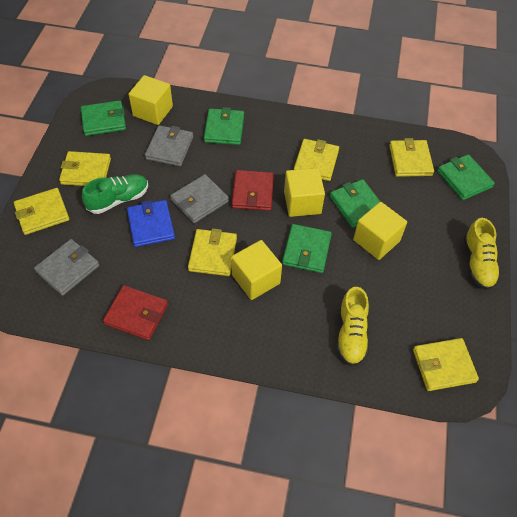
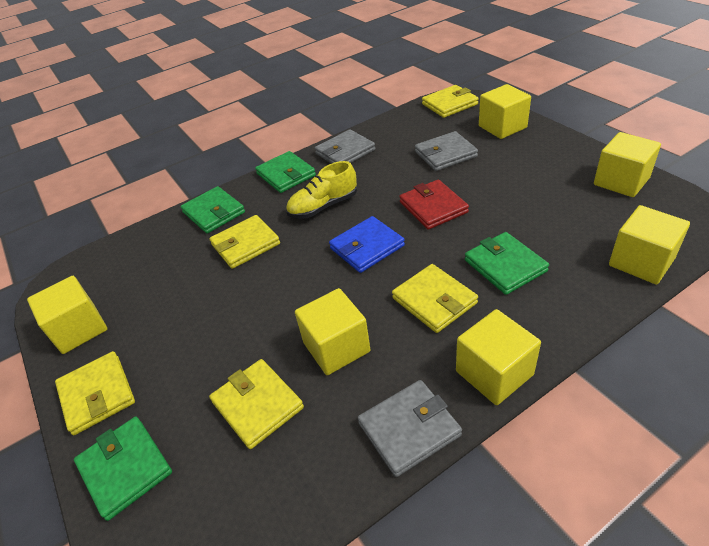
green shoe: [82,174,148,214] = 1 -> none = 0
green wallet: [81,100,126,136] [204,107,244,145] [282,224,332,273] [330,179,380,228] [437,154,495,200] = 5 -> [74,417,172,521] [181,186,245,234] [255,151,316,193] [465,232,549,295] = 4
red wallet: [103,285,168,340] [232,170,274,211] = 2 -> [399,179,469,230] = 1
yellow cube: [129,75,173,125] [231,240,282,300] [284,168,325,217] [353,202,407,260] = 4 -> [27,276,107,354] [295,288,370,375] [456,309,541,405] [479,84,531,139] [594,132,661,197] [609,205,690,284] = 6
yellow shoe: [337,287,369,366] [464,218,500,290] = 2 -> [286,161,357,219] = 1
yellow wallet: [14,188,69,235] [59,151,111,186] [188,228,237,276] [294,139,339,181] [389,138,434,177] [413,338,479,391] = 6 -> [55,351,135,435] [209,215,280,269] [209,359,304,449] [392,264,478,333] [422,85,479,118] = 5

